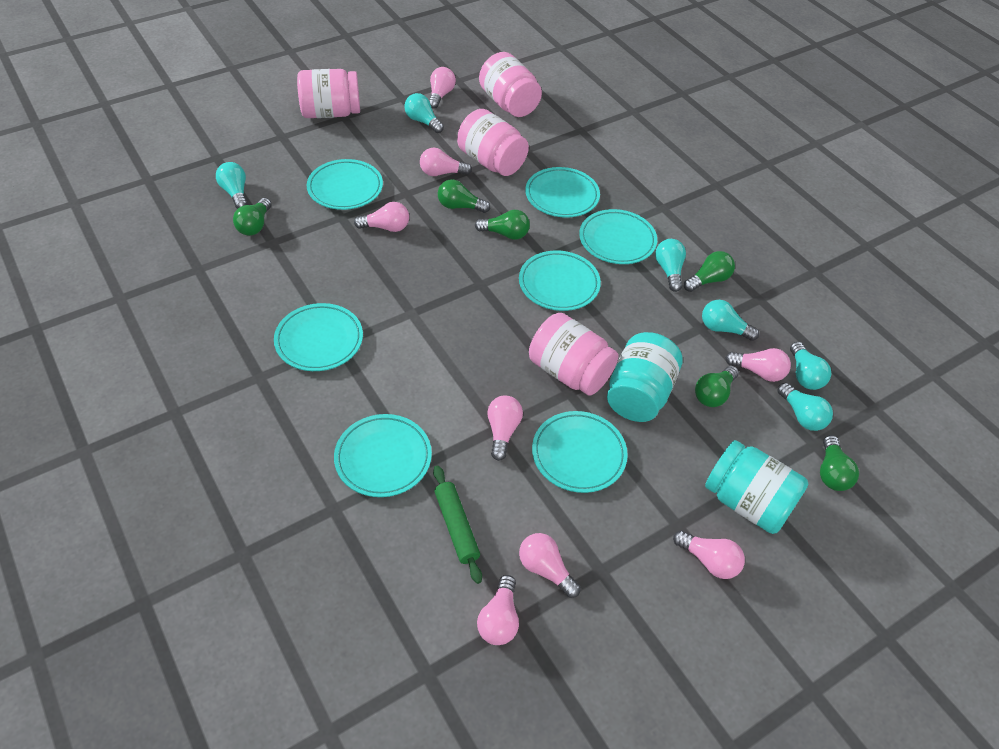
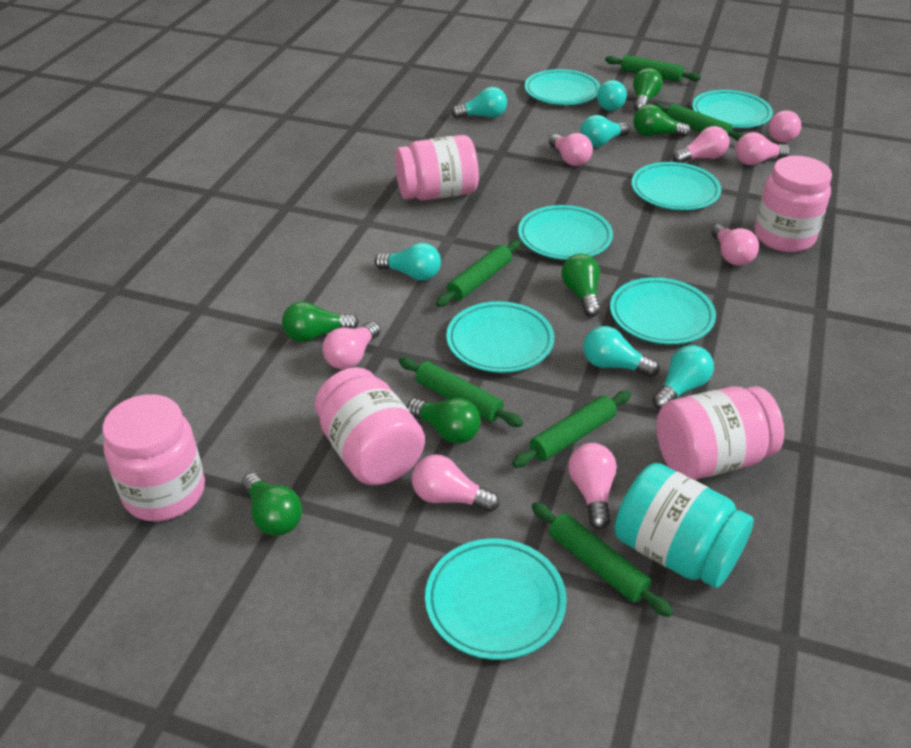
green rolling pin: [433,465,482,584] = 1 -> [399,357,523,427] [436,240,521,307] [512,390,631,468] [531,502,673,617] [605,55,701,82] [653,103,745,141] = 6
pink jar: [297,69,360,118] [457,109,529,176] [479,52,542,117] [529,313,618,396] = 4 -> [102,394,205,521] [315,367,425,485] [395,135,479,201] [656,386,784,480] [755,156,832,252] = 5
turquoise jar: [607,332,682,422] [705,440,808,534] = 2 -> [614,463,754,588] = 1

